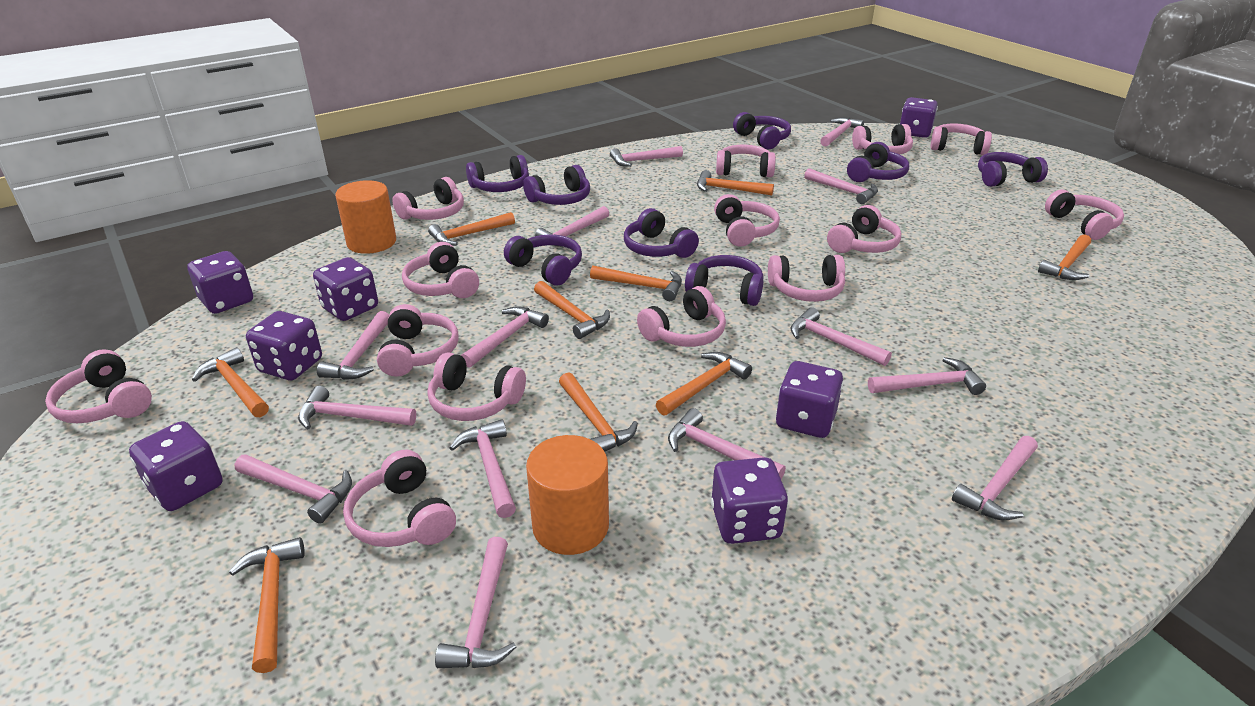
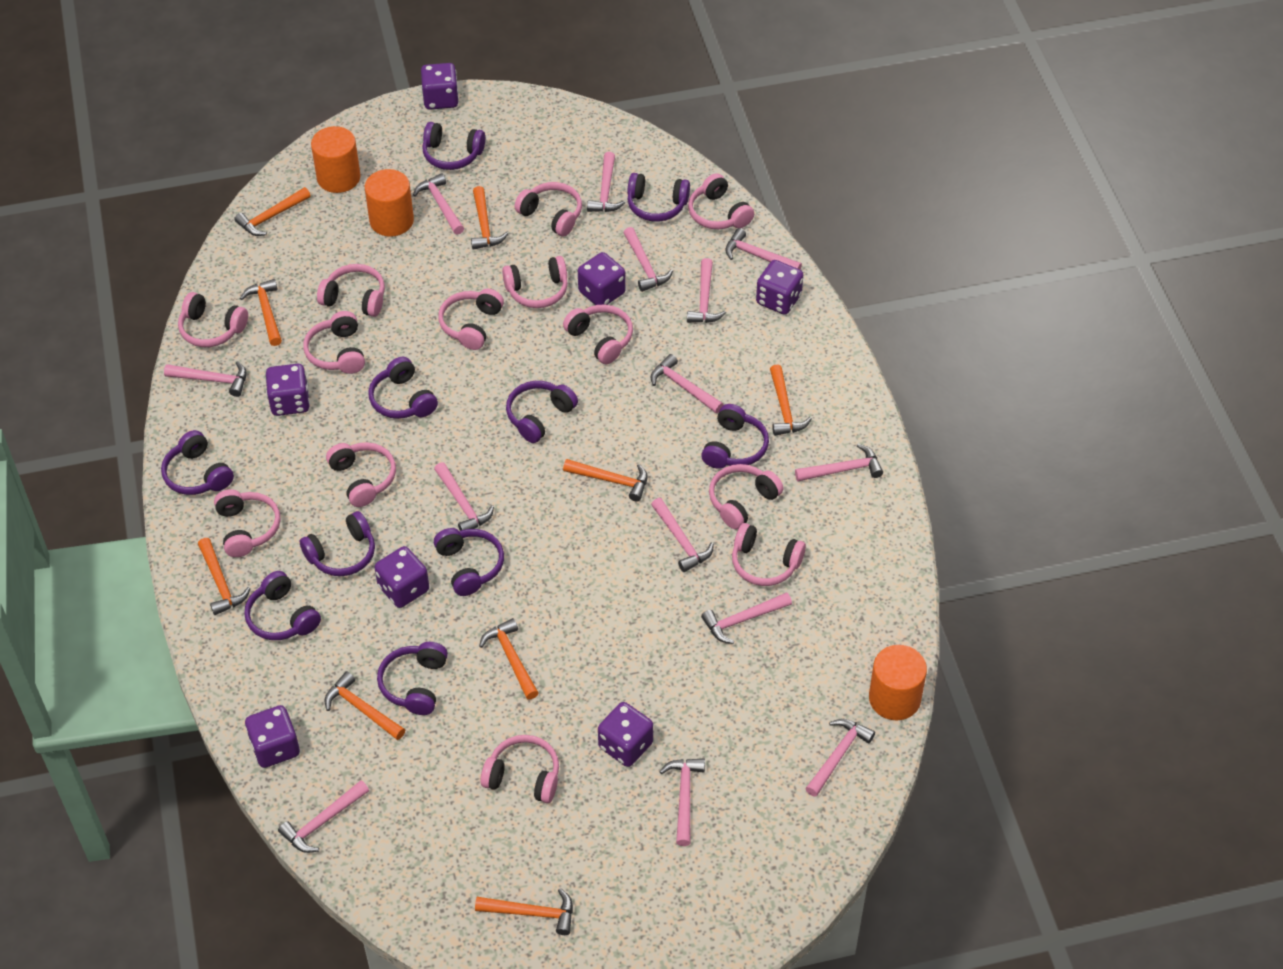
orange cylinder: [335,180,396,254] [526,435,609,555] = 2 -> [311,126,361,193] [365,169,414,237] [869,645,927,720] = 3
pink headphones: [45,349,152,423] [343,450,456,547] [377,304,459,377] [392,177,464,220] [402,242,479,298] [427,352,526,421] [637,286,726,347] [714,194,780,247] [716,145,776,177] [768,255,845,302] [827,205,901,253] [852,124,913,154] [930,123,992,155] [1045,190,1124,240] = 14 -> [178,292,248,347] [214,489,280,557] [303,311,365,374] [317,264,385,317] [326,442,396,507] [438,289,504,350] [481,735,559,803] [502,256,568,308] [515,182,582,236] [563,305,633,364] [688,173,754,229] [709,464,784,529] [732,523,806,586] = 13
purple headphones: [466,155,529,192] [504,234,582,286] [523,165,590,205] [624,208,699,258] [685,255,763,306] [733,112,791,150] [847,142,909,182] [978,152,1048,187] = 8 -> [161,430,234,495] [244,571,321,640] [300,511,375,576] [368,357,438,419] [377,642,448,715] [422,122,485,170] [434,528,504,596] [506,381,578,443] [627,173,690,222] [701,404,769,469] = 10

